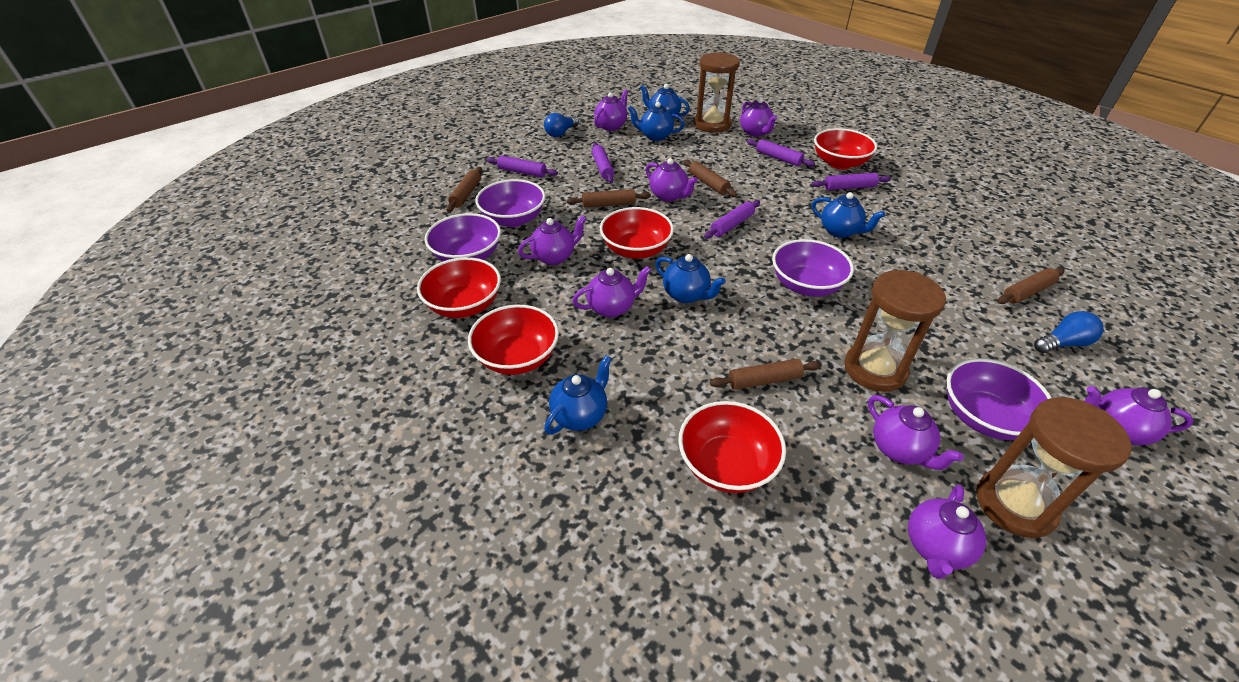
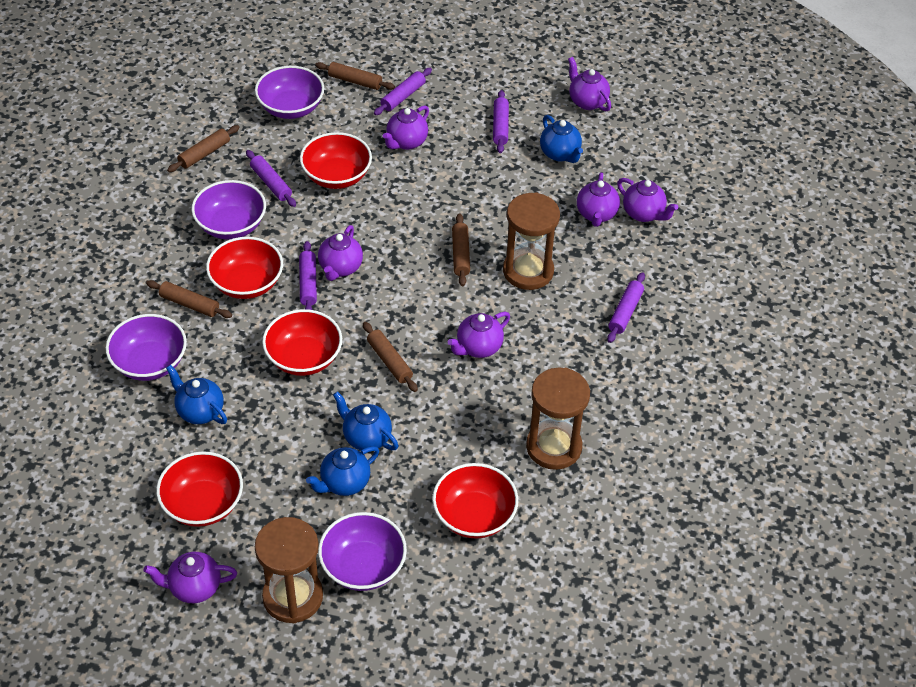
blue light bulb: [544,113,579,137] [1034,311,1104,353] = 2 -> none = 0
blue teapot: [544,355,612,435] [628,102,685,141] [640,84,690,119] [655,254,726,303] [812,192,885,238] = 5 -> [166,365,227,424] [306,446,379,496] [333,391,398,450] [540,115,583,163] = 4
purple teapot: [518,215,587,265] [572,266,651,318] [594,89,628,131] [646,158,698,202] [740,98,778,137] [868,395,964,470] [908,485,986,579] [1084,386,1194,445] = 8 -> [144,552,237,603] [318,225,363,281] [383,105,429,150] [448,312,510,358] [568,57,611,111] [577,172,620,227] [617,178,678,222] = 7

